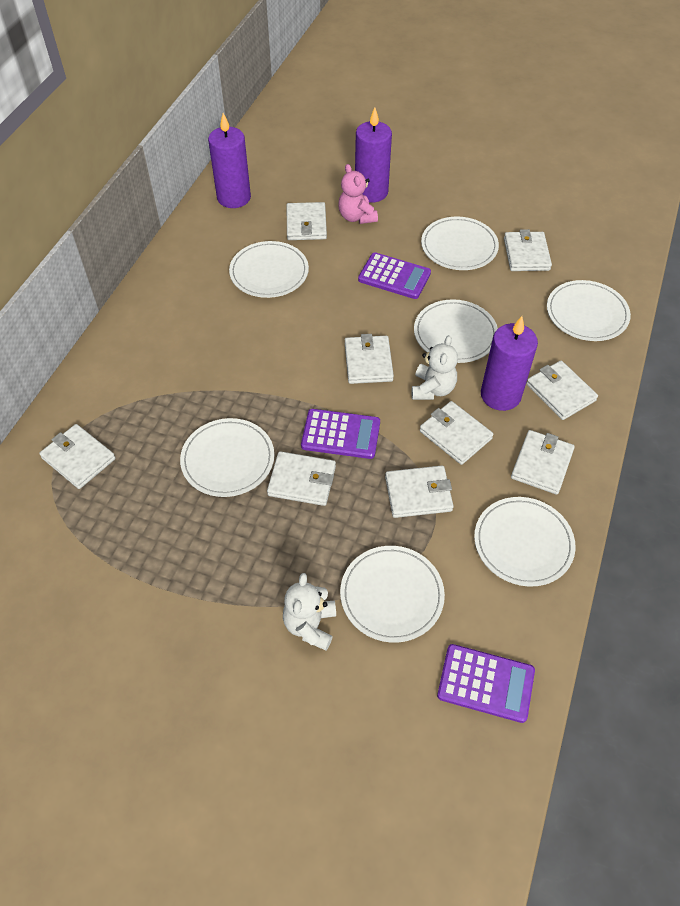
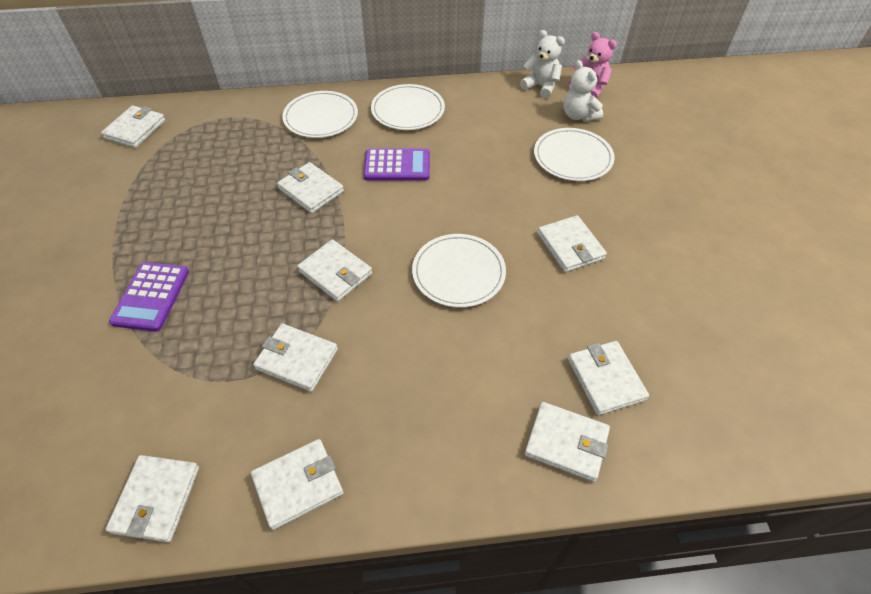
purple calculator: [301,409,380,459] [358,252,431,299] [437,644,535,723] = 3 -> [109,262,189,332] [363,149,430,181] = 2
purple candle: [208,113,251,208] [355,108,392,203] [481,316,538,411] = 3 -> none = 0
white plate: [180,418,274,497] [229,241,309,298] [340,546,445,643] [414,299,498,363] [421,217,499,270] [474,497,576,587] [547,280,631,341] = 7 -> [282,91,358,138] [371,84,445,130] [412,234,506,308] [534,128,615,181] = 4

